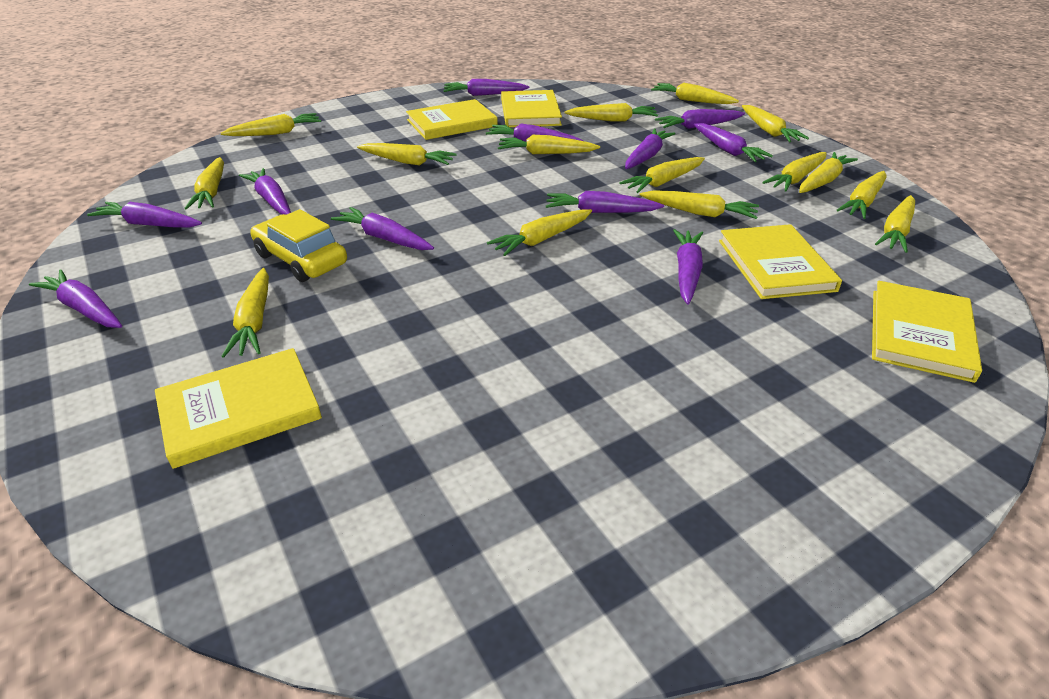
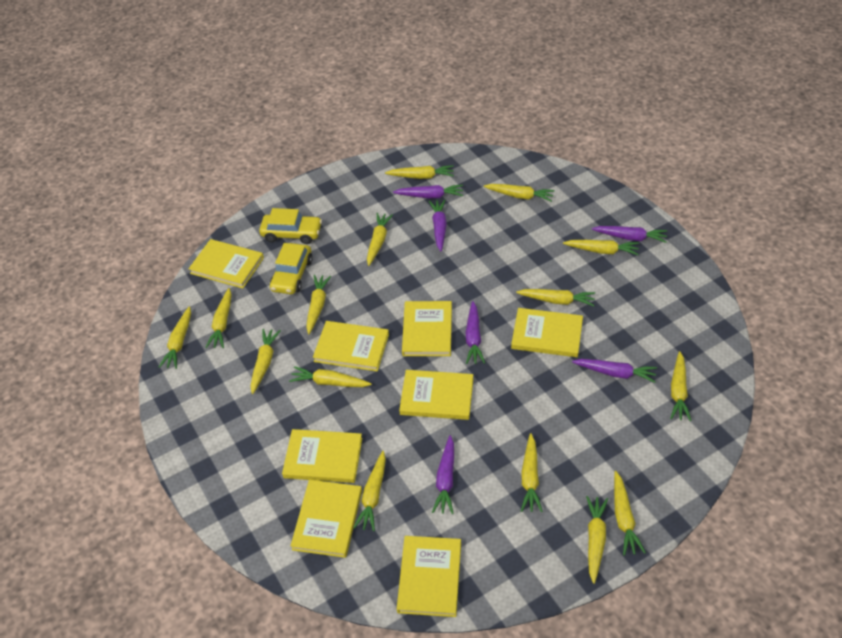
purple carrot: [29,269,122,328] [87,202,202,228] [239,168,291,215] [331,207,434,250] [443,79,529,96] [486,124,584,142] [546,191,664,213] [625,129,676,169] [655,109,745,129] [673,229,703,305] [693,123,773,162] = 11 -> [393,185,463,198] [429,199,447,252] [432,435,454,514] [465,301,485,364] [572,359,657,383] [592,226,667,243] = 6
yellow book: [155,348,322,469] [406,99,498,140] [501,90,562,127] [719,224,842,299] [872,281,982,383] = 5 -> [189,239,264,288] [282,429,362,483] [291,480,362,558] [313,321,389,371] [397,536,461,617] [399,370,473,420] [402,301,452,356] [511,308,583,357] = 8
yellow car: [251,209,347,282] = 1 -> [259,208,322,244] [270,243,313,294] = 2

